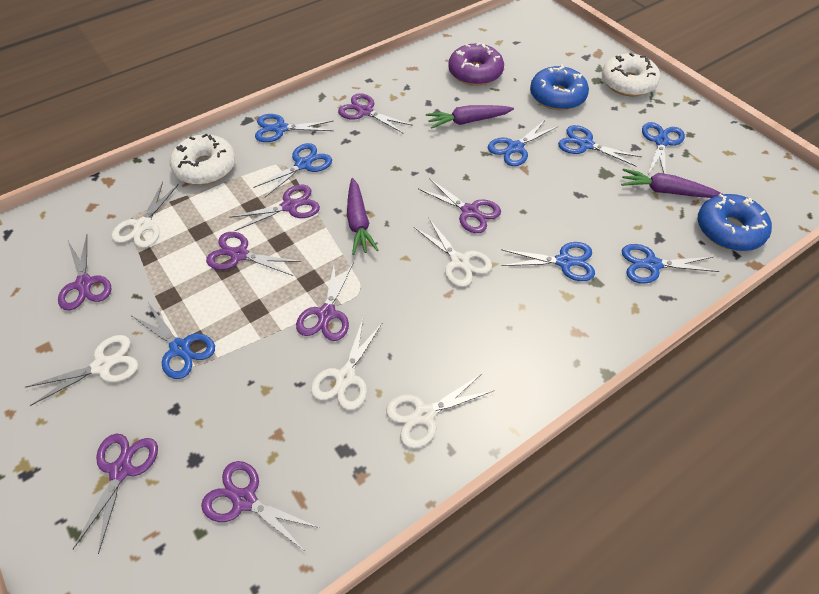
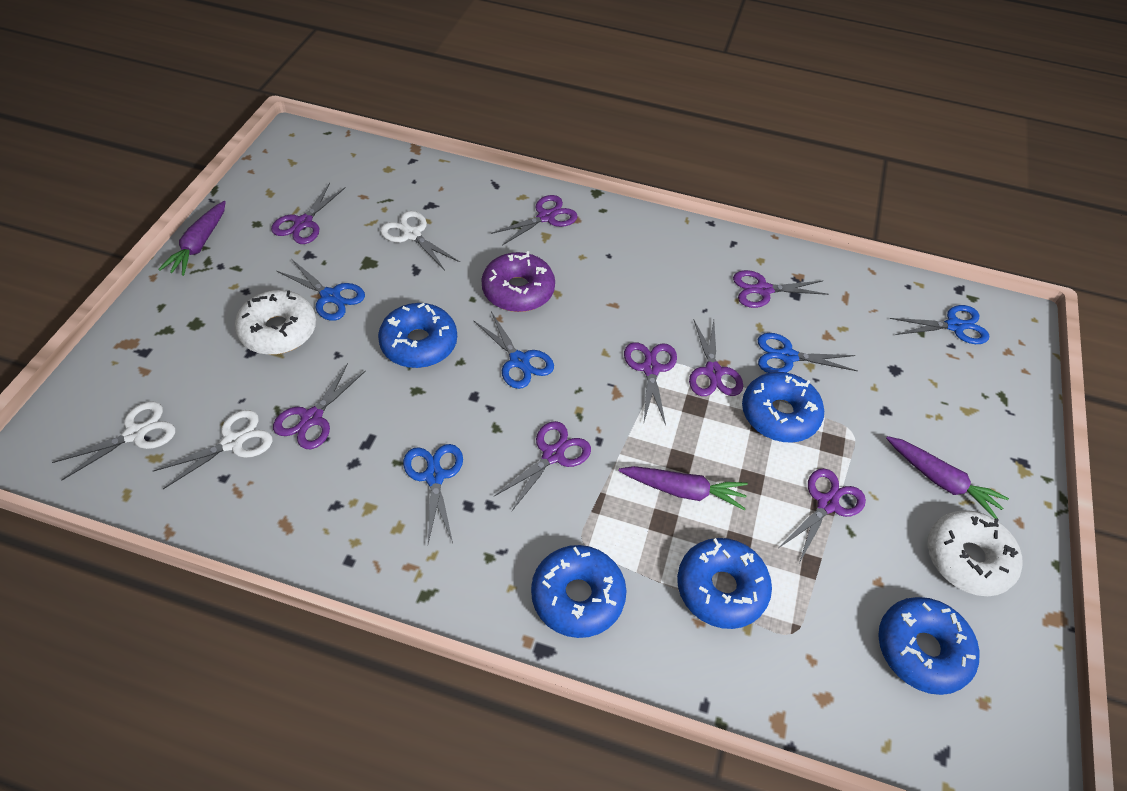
blue donut: [530,64,589,110] [698,194,772,251] = 2 -> [378,303,457,368] [531,545,626,638] [677,538,772,629] [742,372,824,443] [878,597,980,695] = 5
blue scissors: [132,304,215,379] [253,143,332,197] [255,114,333,142] [488,119,558,166] [501,242,595,281] [558,125,642,167] [622,244,720,284] [642,122,685,174] = 8 -> [277,260,365,321] [403,444,463,544] [473,312,554,389] [758,333,857,373] [890,305,989,344] = 5
white scissors: [25,335,138,406] [112,182,179,248] [311,319,383,410] [386,374,493,448] [414,219,492,287] = 5 -> [52,401,175,481] [153,410,273,489] [380,211,460,271] = 3

